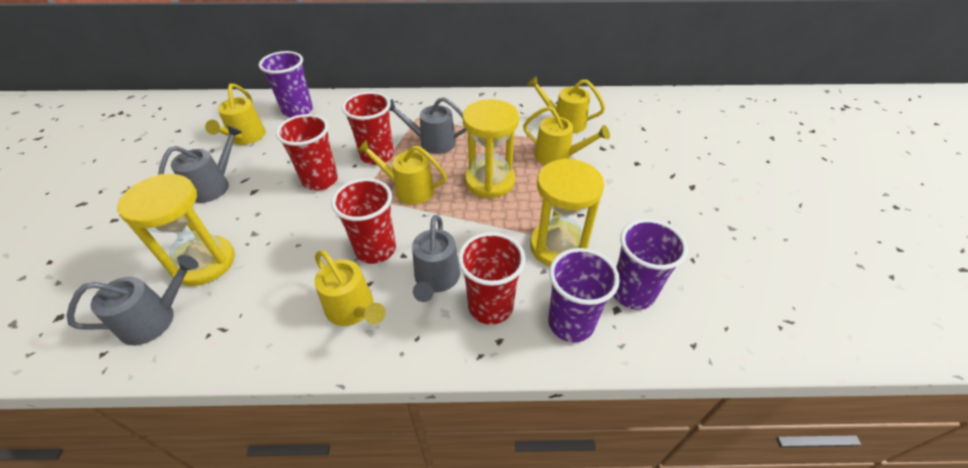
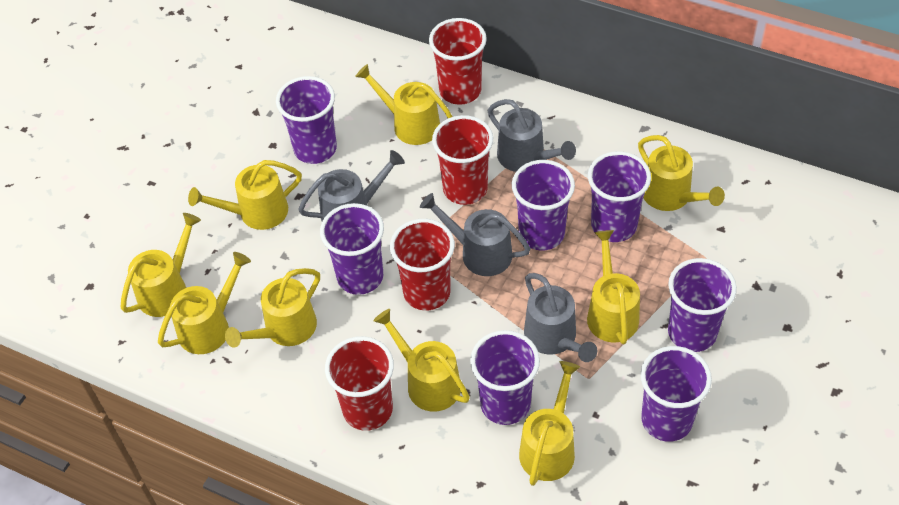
purple cup: [259,51,313,118] [548,248,620,342] [613,219,688,310] = 3 -> [276,76,337,164] [320,203,384,295] [470,330,540,425] [512,160,575,251] [588,151,651,242] [640,346,712,442] [668,258,737,352] = 7
yellow hourglass: [117,174,235,286] [462,99,519,199] [530,158,604,267] = 3 -> none = 0
yellow watering can: [205,84,266,145] [314,250,386,326] [357,140,447,205] [523,106,610,165] [527,76,605,133] = 5 -> [121,213,201,317] [158,252,251,354] [188,160,302,230] [225,268,320,348] [355,64,453,145] [373,309,470,412] [519,361,580,486] [587,230,640,344] [638,135,725,211] = 9

